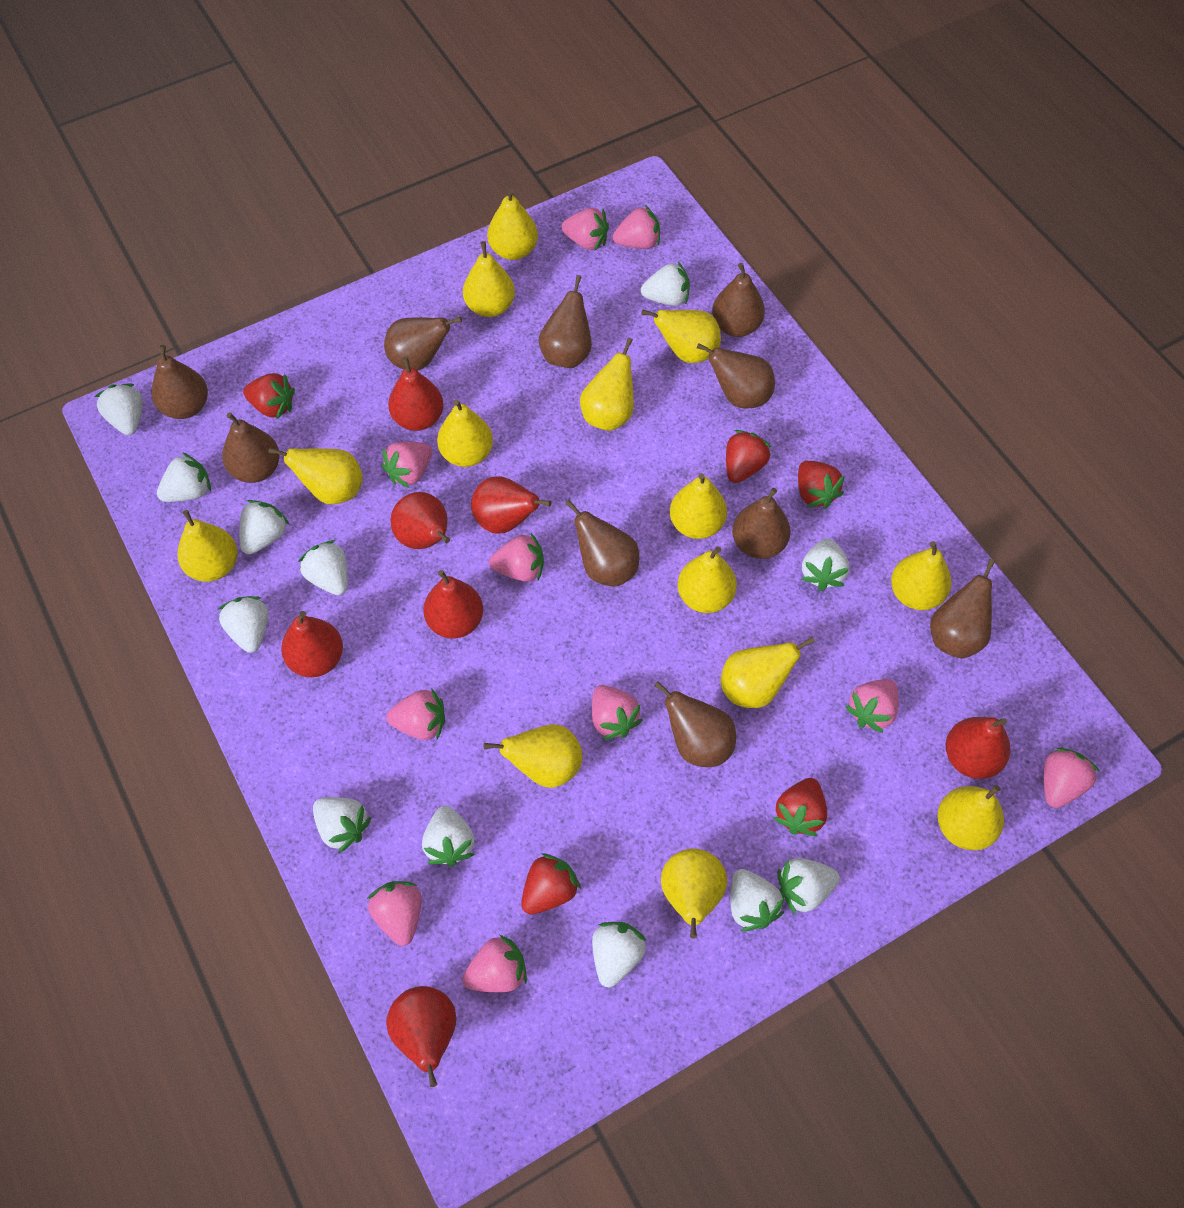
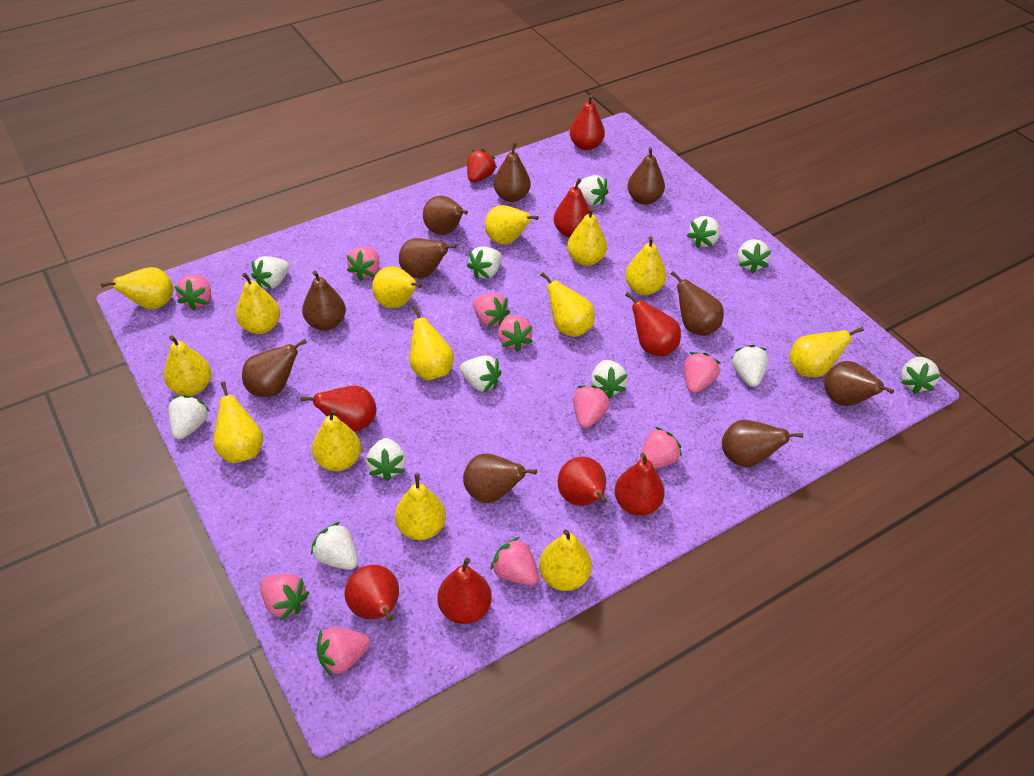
red pear: [281,611,343,677] [386,986,456,1087] [388,357,444,431] [391,492,450,549] [423,570,483,639] [471,476,552,534] [946,717,1010,779] = 7 -> [300,386,377,432] [345,565,399,621] [438,558,492,624] [554,178,590,238] [558,457,607,506] [570,95,605,151] [614,453,665,516] [625,292,681,357] = 8
red strawberry: [243,373,295,419] [521,853,581,914] [726,430,771,483] [773,778,827,836] [798,461,845,509] = 5 -> [467,149,497,183] = 1

